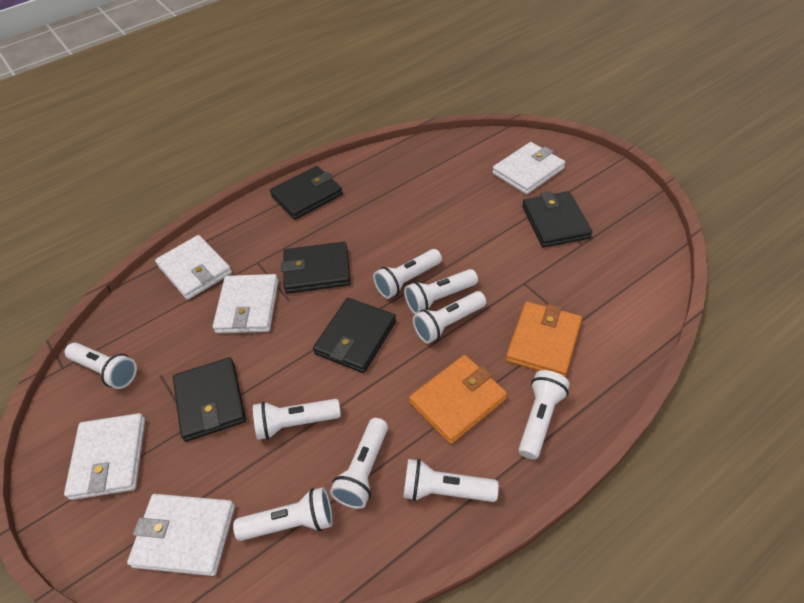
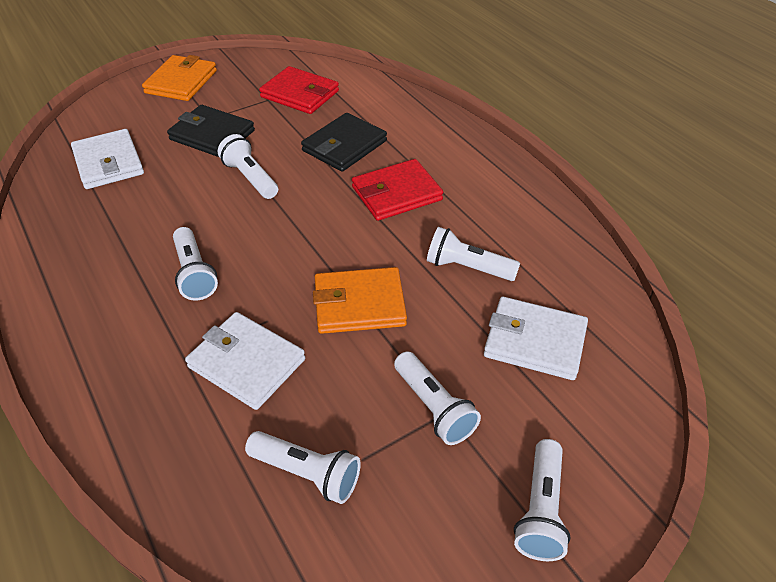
black wallet: [173,357,246,442] [270,166,343,220] [281,242,351,294] [313,298,396,373] [522,191,592,248] = 5 -> [167,105,255,157] [301,113,387,172] = 2
red wallet: none = 0 -> [259,66,339,114] [352,159,443,221] = 2
white flashlight: [65,342,137,389] [233,487,333,541] [253,399,341,440] [330,418,388,509] [373,249,442,299] [403,459,499,502] [404,269,478,314] [413,291,486,344] [518,370,570,460] = 9 -> [173,227,218,301] [218,134,278,199] [245,431,361,504] [394,351,481,445] [427,227,520,281] [514,439,571,561] = 6
white wallet: [64,413,145,500] [127,494,235,576] [155,235,232,300] [213,274,278,333] [492,142,565,195] = 5 -> [71,129,144,189] [185,312,305,410] [484,297,588,380] = 3

